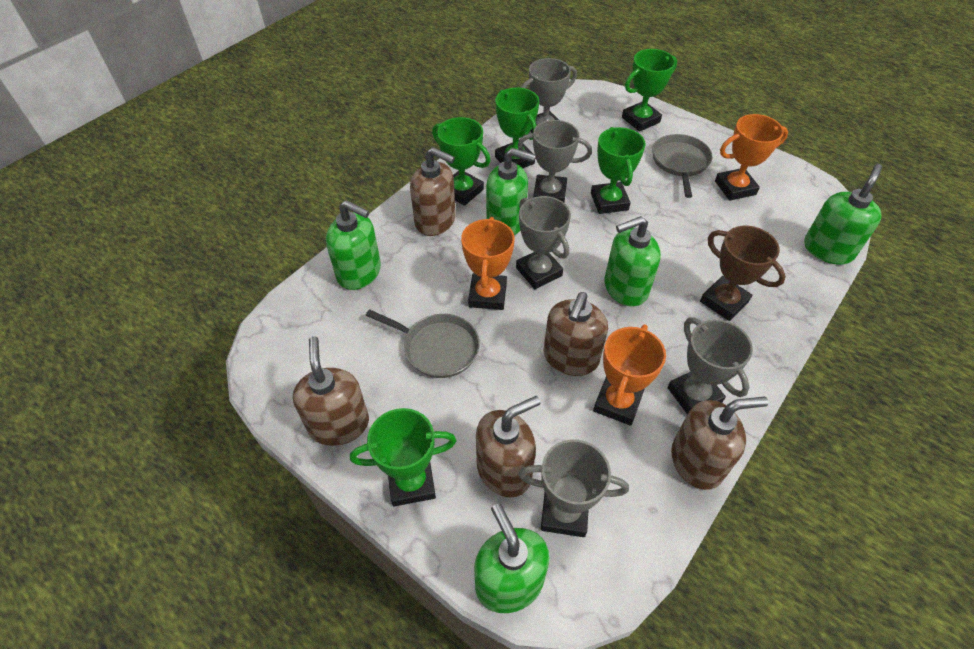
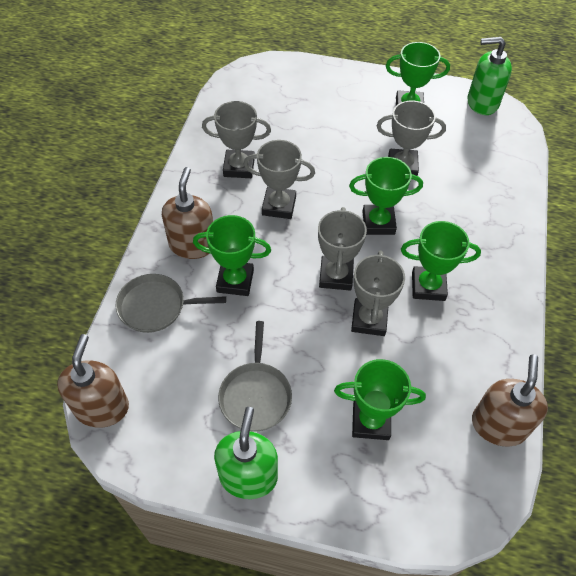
brown soap dispenser: [293,336,369,446] [410,147,456,236] [476,396,541,497] [544,292,608,376] [671,397,768,490] = 5 -> [57,334,129,428] [162,167,213,259] [472,354,548,446] = 3
brown trophy: [700,226,786,321] = 1 -> none = 0
green soap dispenser: [326,200,381,290] [474,503,550,613] [486,148,536,235] [604,216,661,306] [804,164,882,265] = 5 -> [214,407,278,499] [468,37,512,115] = 2
orange trophy: [461,217,515,310] [593,324,666,426] [715,114,788,201] = 3 -> none = 0

